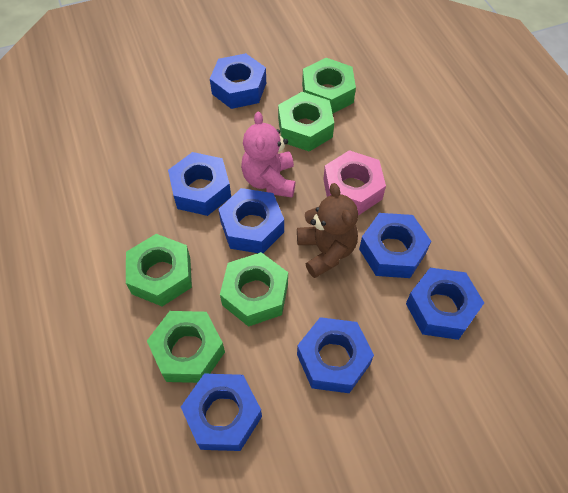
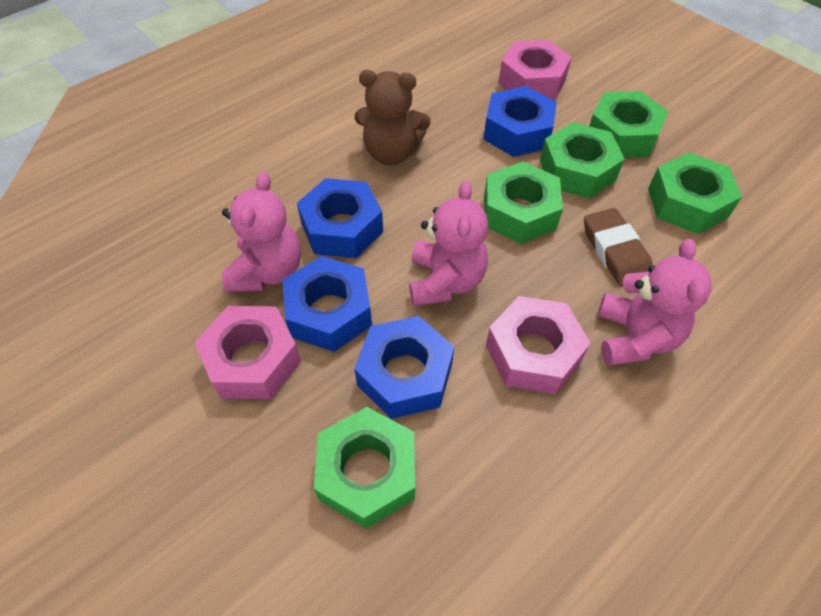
blue nut: [168,152,231,216] [181,374,262,451] [210,53,266,109] [218,188,284,253] [297,317,374,393] [359,213,431,278] [406,268,484,340] = 7 -> [283,256,372,352] [297,178,383,258] [354,316,454,419] [483,86,557,157] = 4
brown eraser: none = 0 -> [584,208,653,287] = 1
pink nut: [323,150,386,216] = 1 -> [195,306,301,399] [486,296,591,394] [499,40,572,100] = 3
pink teddy bear: [241,112,295,198] = 1 -> [222,172,301,292] [409,181,488,306] [598,239,712,366] = 3

